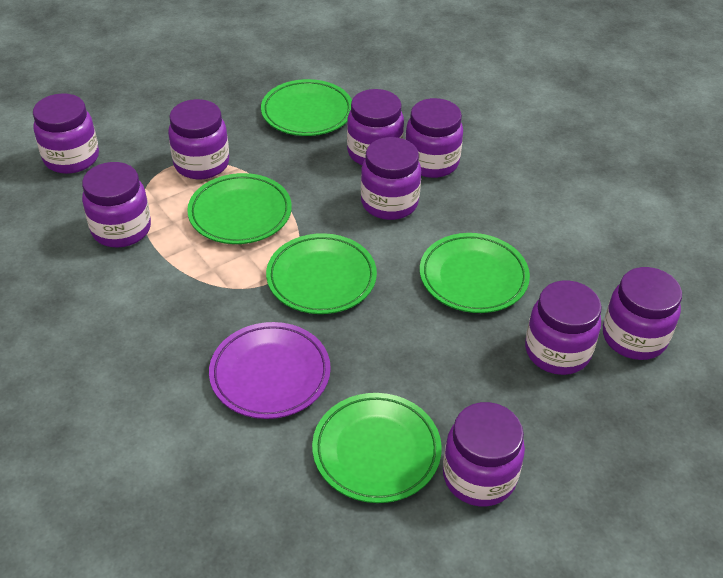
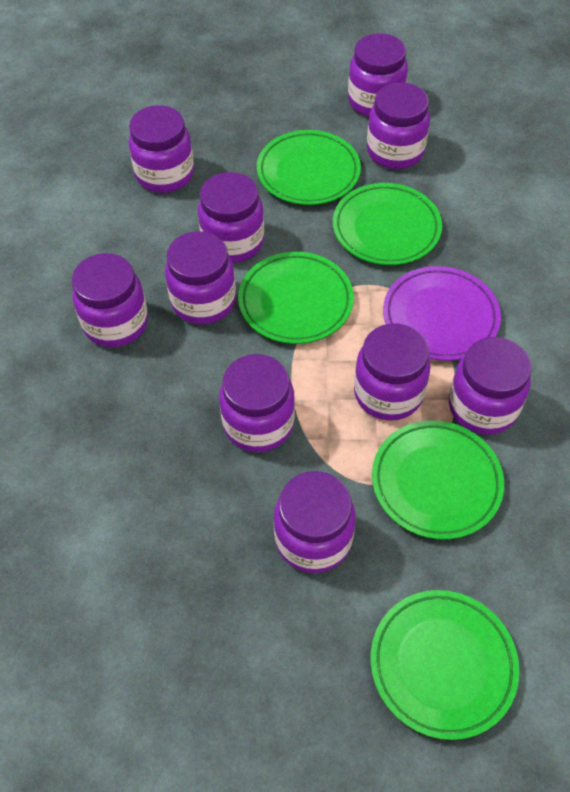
purple jar: [33,93,99,174] [82,162,151,248] [168,99,229,179] [347,89,404,165] [361,137,421,220] [405,98,463,178] [443,402,525,506] [525,281,602,375] [603,267,682,360] = 9 -> [72,253,148,347] [129,105,194,193] [165,231,236,324] [198,172,264,263] [219,354,295,452] [274,471,356,573] [348,33,408,117] [354,324,430,421] [367,82,430,169] [449,337,532,435] = 10

